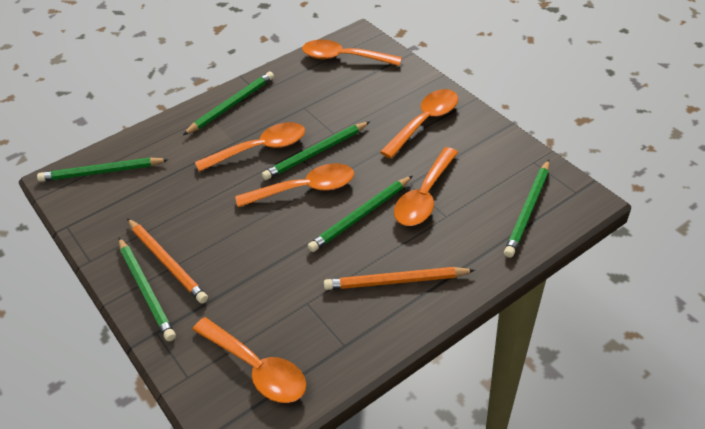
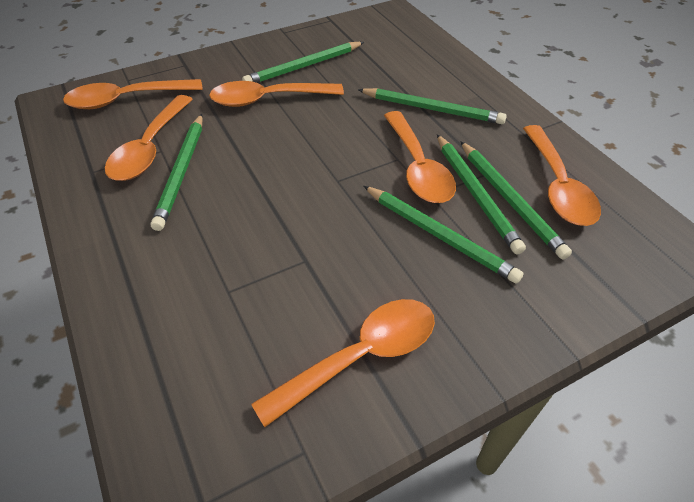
orange pencil: [127,218,208,303] [324,267,475,290] = 2 -> none = 0

